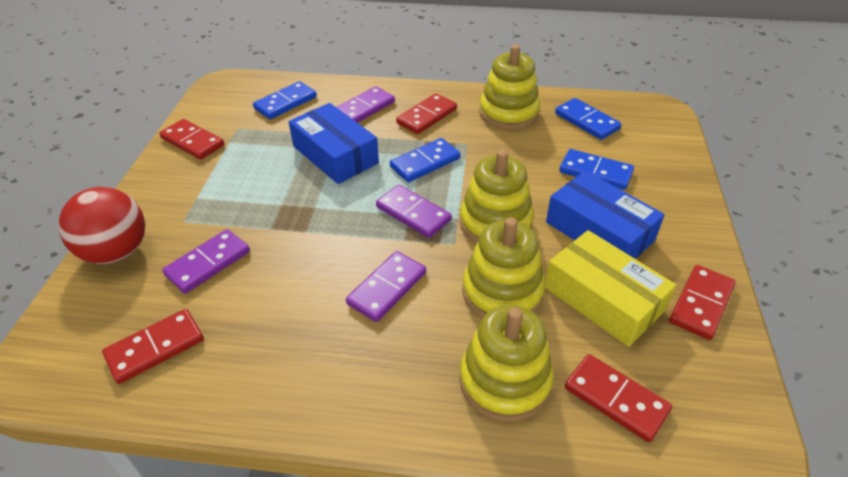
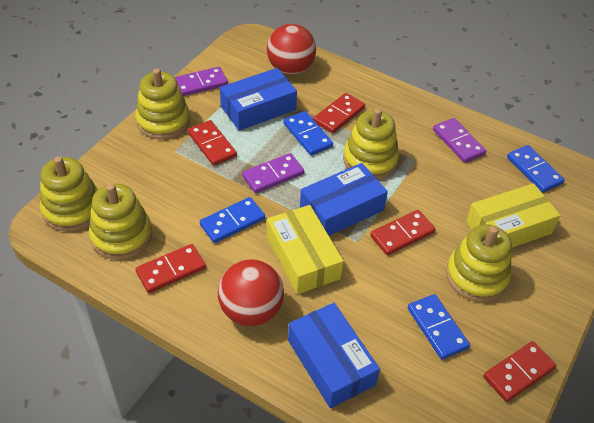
blue box: [289,103,379,184] [546,171,664,259] = 2 -> [220,68,297,131] [288,303,380,408] [300,163,388,236] = 3
purple domino: [162,229,250,294] [336,86,395,123] [346,251,426,322] [376,185,452,238] = 4 -> [175,67,228,96] [242,153,304,193] [433,118,486,163] = 3
red ball: [58,187,145,264] = 1 -> [218,259,284,326] [267,24,316,75] = 2
yellow box: [545,230,676,347] = 1 -> [267,205,343,294] [466,183,561,248] = 2
yellow stacking toy: [459,305,554,422] [460,150,534,243] [462,218,545,318] [479,45,540,130] = 4 -> [40,156,98,232] [89,184,152,260] [135,68,190,139] [343,108,399,180] [446,224,512,302] = 5

